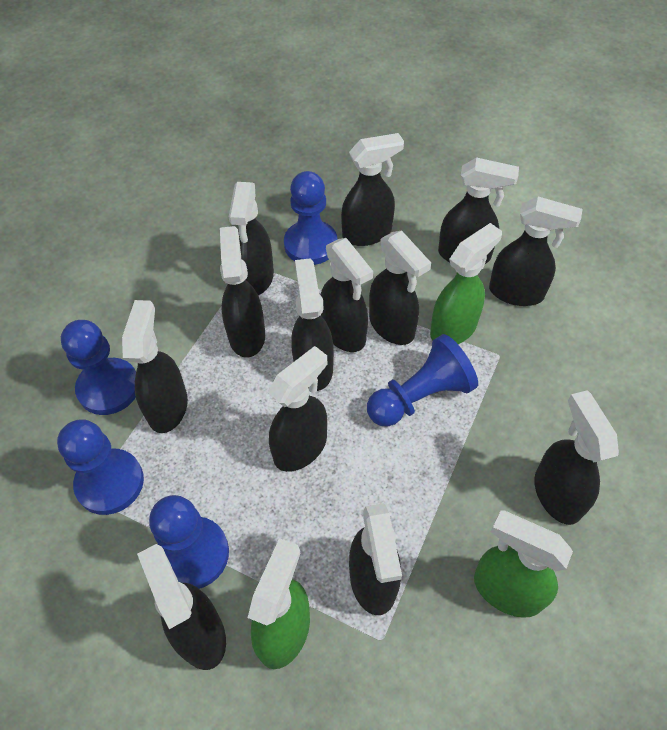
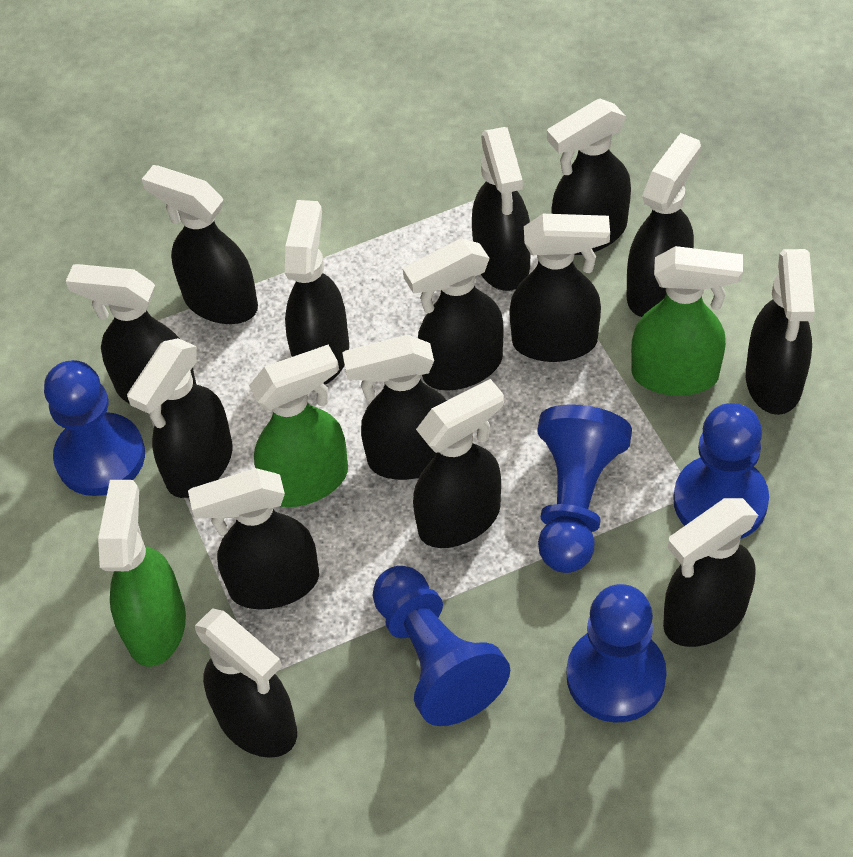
black spray bottle: [122,300,188,433] [137,544,226,670] [220,226,265,358] [229,182,274,295] [267,346,327,472] [291,258,334,391] [321,238,373,352] [341,133,404,246] [349,503,402,615] [369,230,431,345] [438,157,519,264] [489,197,582,306] [534,390,619,525] = 13 -> [66,264,197,406] [127,338,232,498] [142,165,258,324] [188,468,319,609] [195,608,297,758] [285,200,349,385] [342,335,447,480] [403,239,503,391] [413,379,504,548] [472,127,531,291] [509,214,610,362] [547,99,631,255] [626,133,701,317] [663,498,758,647] [746,249,815,415] = 15

